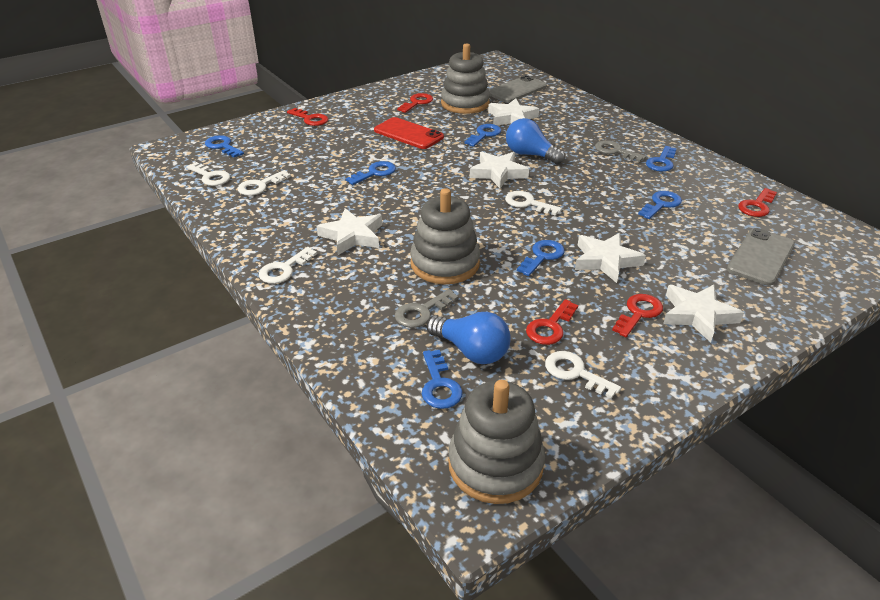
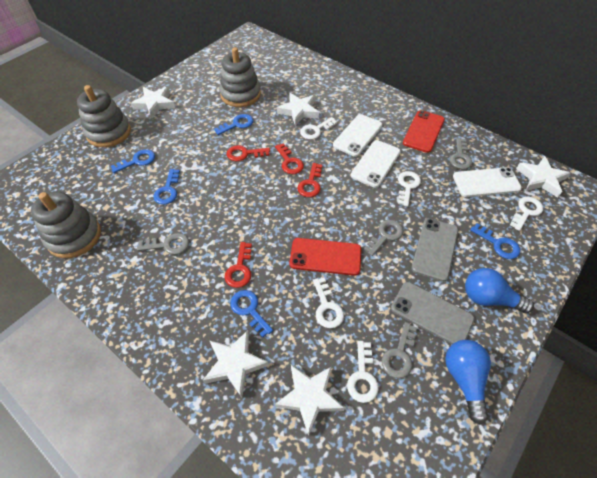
blue key: [205,135,244,157] [346,161,396,185] [422,350,463,409] [465,124,501,147] [517,240,565,276] [638,191,682,219] [646,146,677,172] = 7 -> [111,149,155,173] [153,169,180,205] [214,114,253,135] [230,290,273,338] [470,223,520,259] = 5
grey key: [395,289,458,328] [595,140,646,162] = 2 -> [137,233,189,255] [364,220,404,256] [382,322,417,378] [450,138,472,169] = 4
red key: [287,108,328,126] [397,93,433,113] [526,299,578,345] [612,294,663,337] [738,188,777,217] = 5 -> [225,242,252,288] [226,145,270,161] [275,143,304,174] [297,163,322,197] = 4
red phone: [374,117,444,149] = 1 -> [289,238,361,276] [403,110,445,153] = 2
white phone: none = 0 -> [333,114,382,157] [351,140,401,188] [453,167,522,197] = 3

